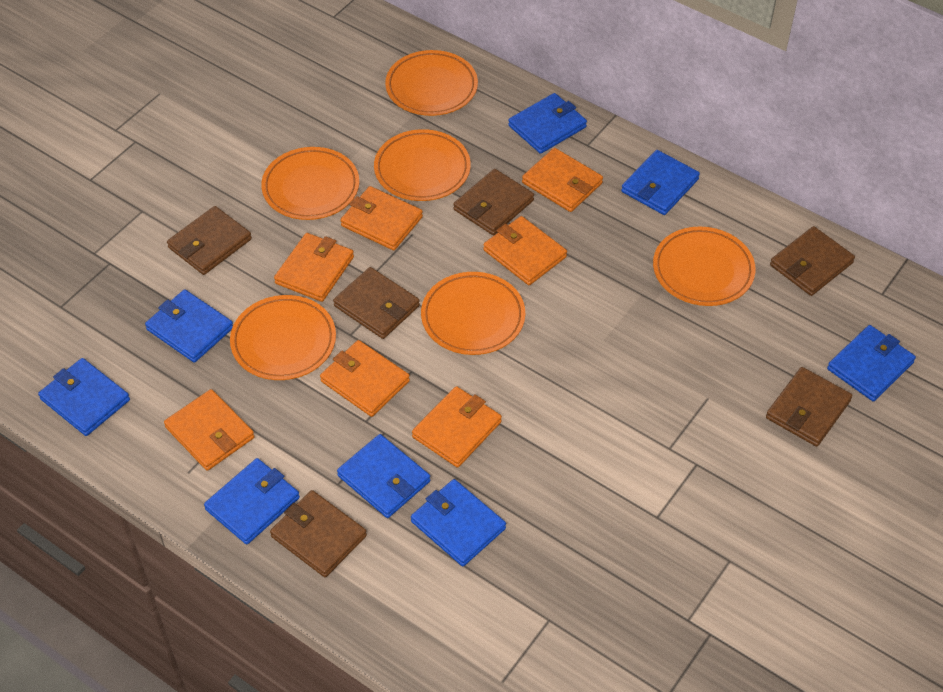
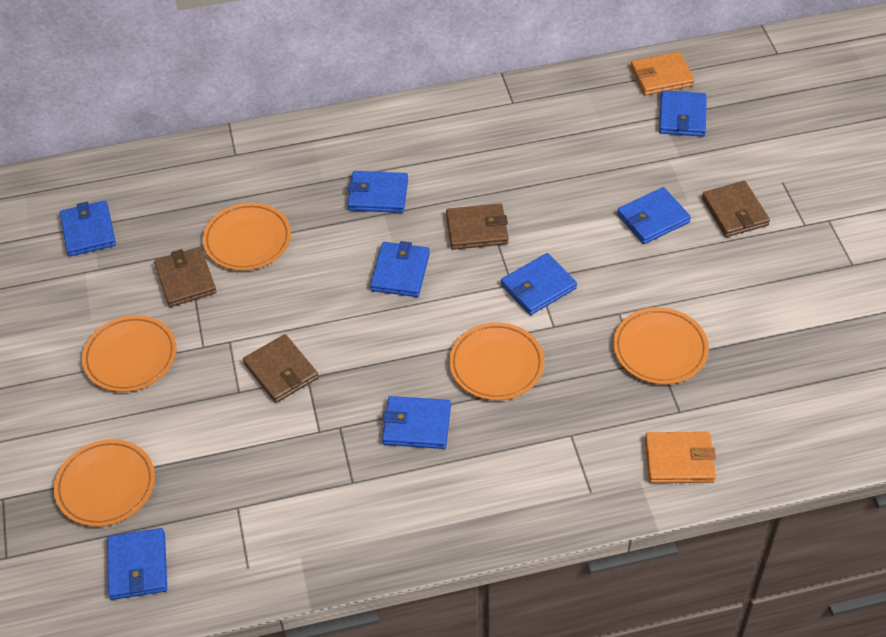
brown wallet: [167,206,252,275] [270,490,367,577] [333,267,420,339] [453,169,534,235] [766,367,852,447] [770,226,855,296] = 6 -> [154,247,216,307] [243,334,319,403] [446,203,509,250] [702,181,770,237] = 4
orange plate: [230,295,336,380] [261,147,359,220] [374,129,471,201] [385,50,478,116] [421,272,525,355] [653,227,756,306] = 6 -> [54,439,155,527] [82,315,177,392] [203,203,291,271] [449,322,545,401] [613,307,709,384] = 5
orange wallet: [164,389,255,471] [274,233,354,302] [320,340,410,417] [341,186,423,250] [412,386,502,468] [483,216,567,285] [522,148,603,212] = 7 -> [631,52,695,96] [645,432,716,483] = 2

